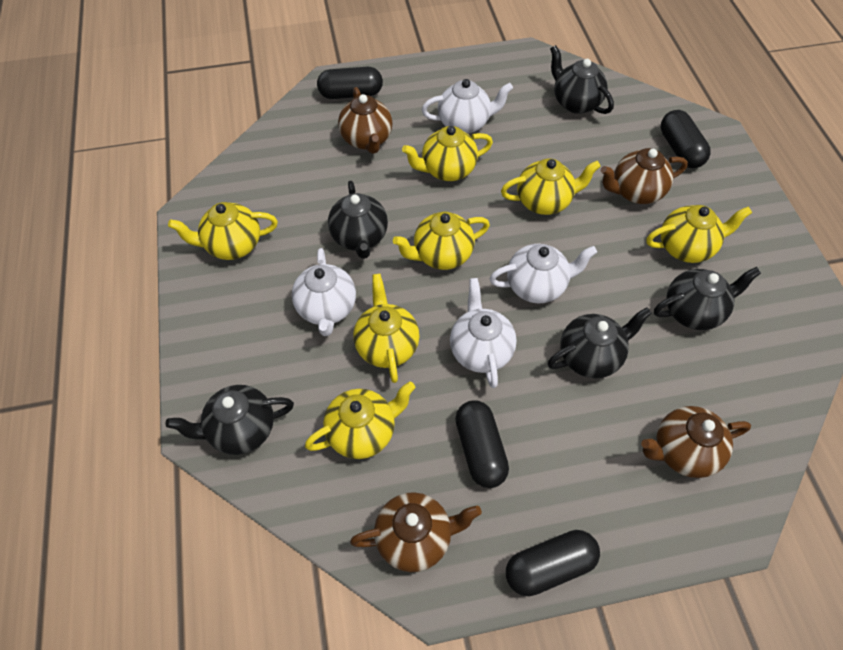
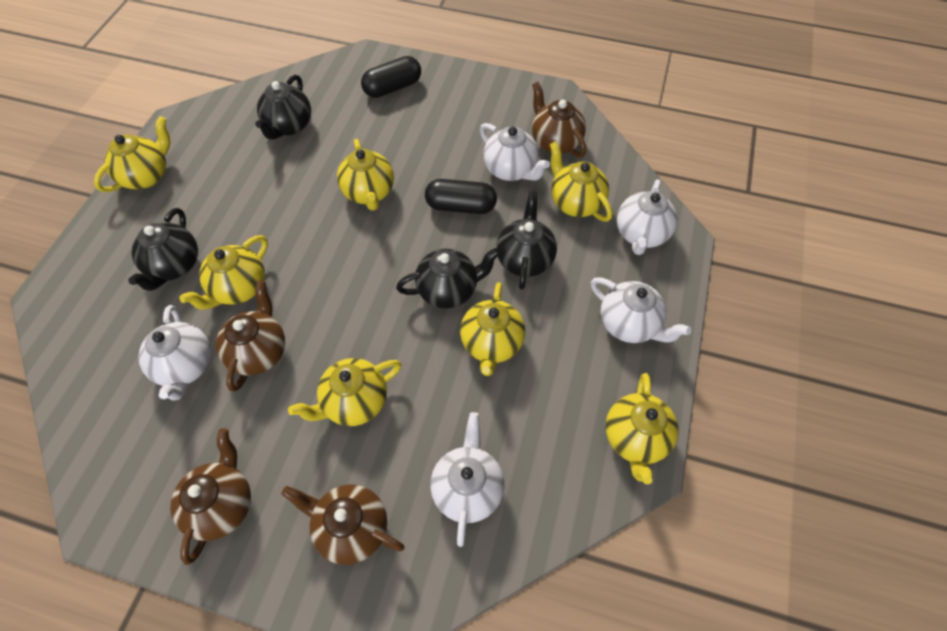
black capsule: [317,67,383,99] [455,401,509,488] [506,530,600,596] [661,110,711,168] = 4 -> [361,56,421,98] [425,179,497,214] = 2
black teapot: [166,385,294,455] [328,181,388,259] [548,307,652,378] [550,45,614,114] [654,267,761,330] = 5 -> [128,208,198,291] [255,75,311,140] [396,248,500,308] [496,191,557,290] = 4
white teapot: [292,248,356,336] [422,79,513,134] [450,278,517,388] [489,244,597,303] = 4 -> [138,305,211,400] [430,412,504,547] [480,123,550,181] [591,278,691,343] [617,179,677,255] = 5

